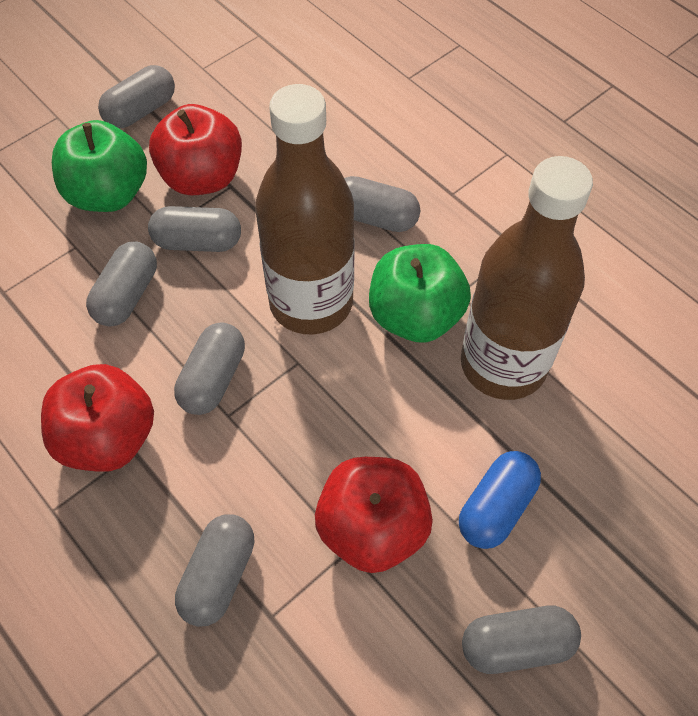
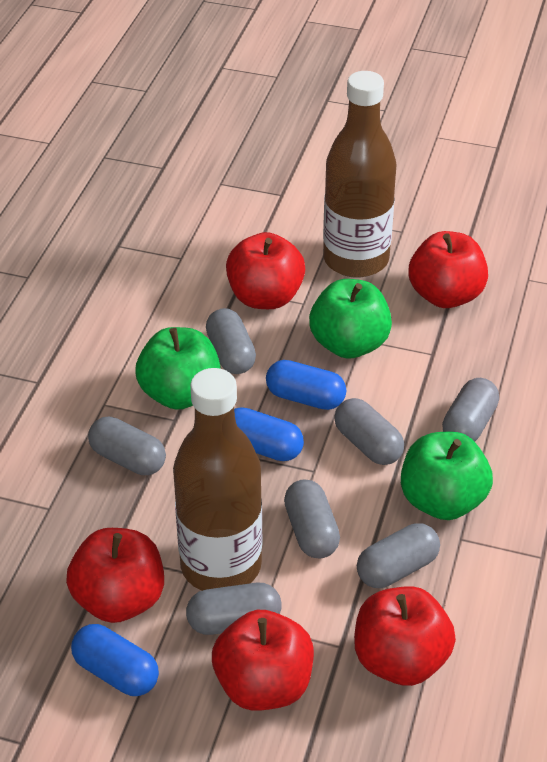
blue capsule: [459,451,541,549] = 1 -> [71,624,159,696] [234,407,304,461] [266,360,346,410] = 3
green apple: [52,120,147,212] [369,244,471,343] = 2 -> [136,327,221,410] [309,279,392,359] [401,432,493,520] = 3
red apple: [41,364,154,472] [149,104,242,195] [315,457,433,573] = 3 -> [66,528,164,623] [212,610,314,711] [226,232,305,309] [354,586,456,686] [408,231,488,308] = 5

